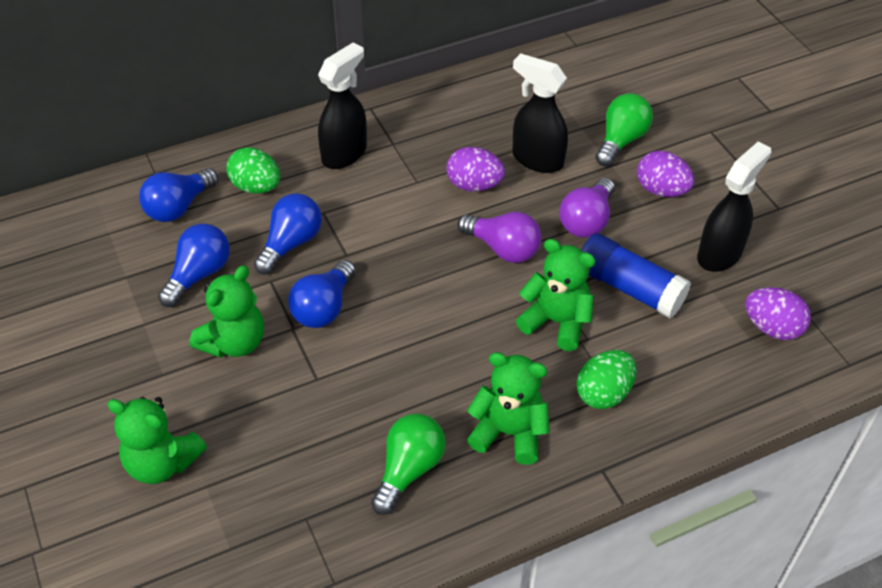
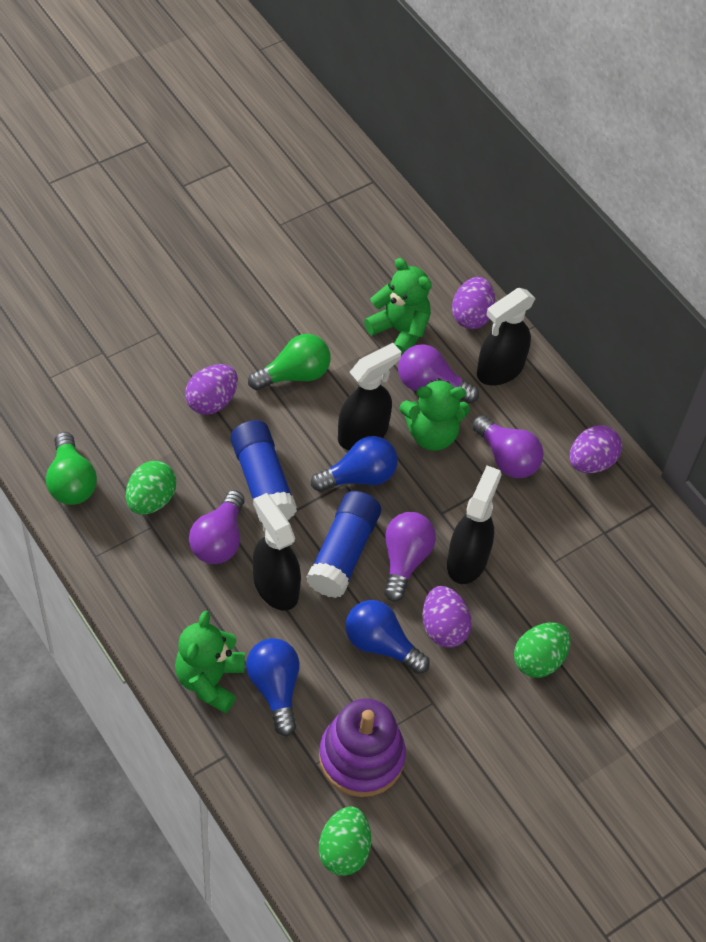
black spray bottle: [318,42,367,169] [512,53,568,173] [697,141,771,272] = 3 -> [253,493,301,611] [338,343,401,450] [447,466,502,584] [477,288,536,386] = 4
blue glue stick: [582,233,691,318] = 1 -> [230,420,297,522] [306,491,381,598] = 2
blue light bulb: [139,168,218,222] [158,224,230,307] [254,194,322,274] [288,260,356,328] = 4 -> [246,638,300,736] [311,436,398,492] [345,600,430,674] = 3
green egg: [227,147,281,194] [577,350,636,409] = 2 -> [126,461,176,515] [319,806,371,876] [514,622,571,678] = 3
green teddy bear: [107,397,207,484] [189,265,264,358] [467,352,550,465] [516,239,596,351] = 4 -> [175,611,245,713] [364,258,432,356] [400,378,470,451] = 3
purple egg: [446,147,505,192] [637,151,694,197] [745,287,811,340] = 3 -> [185,364,238,415] [423,586,472,648] [452,277,495,329] [570,425,622,473] = 4
purple light bulb: [457,212,541,263] [559,178,615,238] = 2 -> [189,490,245,564] [384,512,436,602] [398,344,479,404] [472,415,544,478] = 4
purple stacking toy: none = 0 -> [319,699,406,797] = 1

